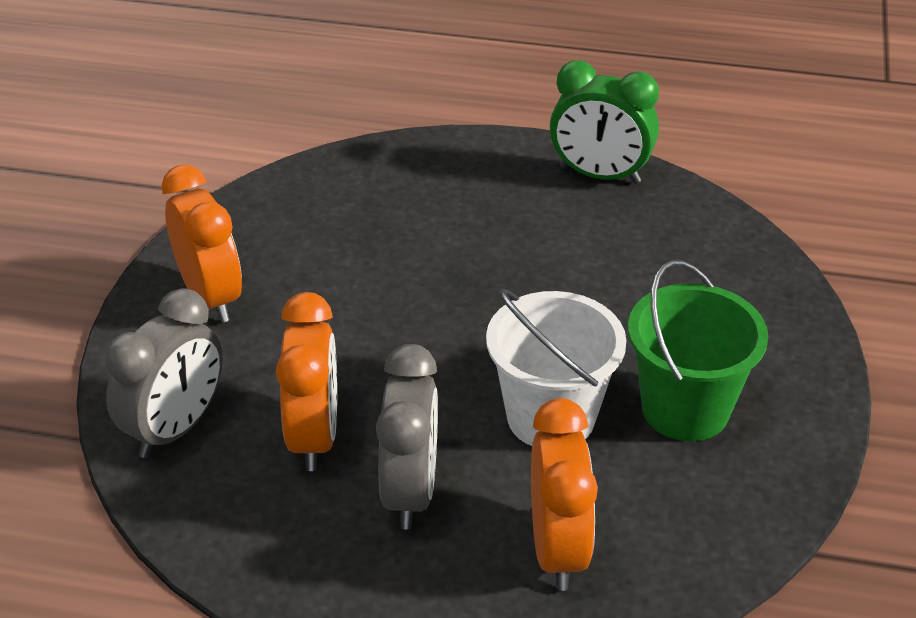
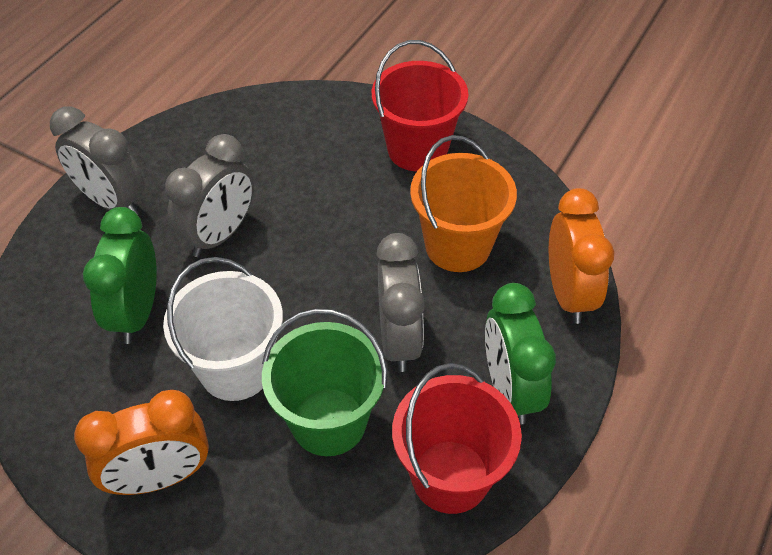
green clock: [550,60,659,184] = 1 -> [83,207,157,344] [485,283,556,424] = 2
grey clock: [105,288,223,458] [376,344,438,530] = 2 -> [50,107,144,215] [165,134,254,257] [377,233,425,372] = 3
orange bucket: none = 0 -> [410,135,517,272] = 1
orange clock: [162,165,242,323] [276,292,337,471] [531,398,598,591] = 3 -> [74,390,209,495] [549,188,614,324] = 2
red bucket: none = 0 -> [372,40,468,171] [392,363,522,514] = 2

